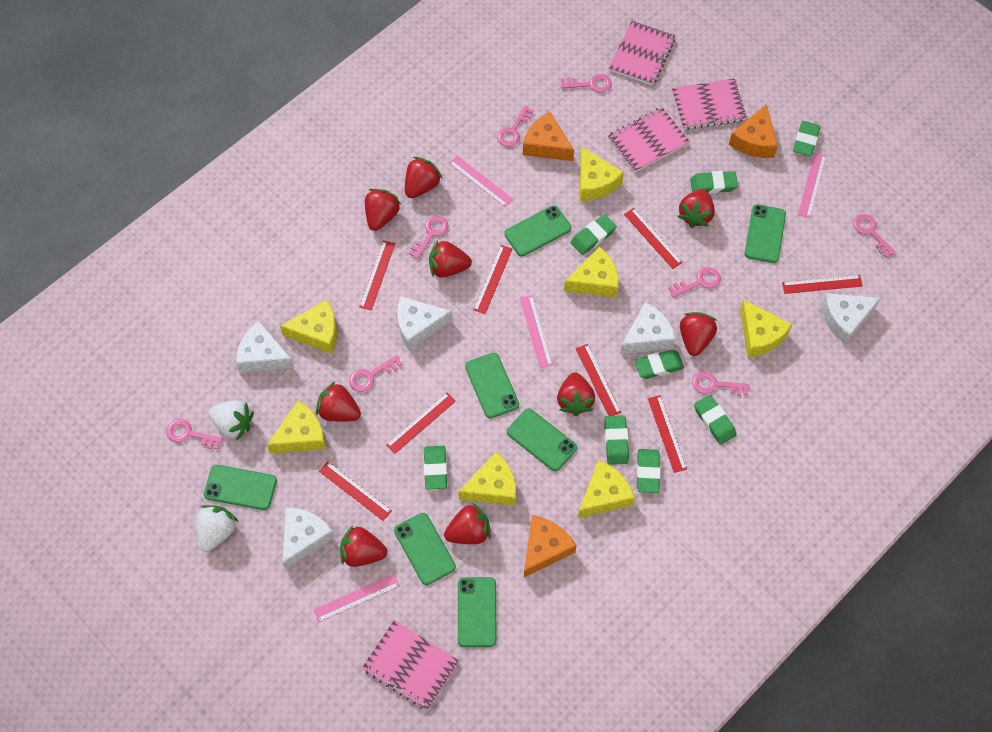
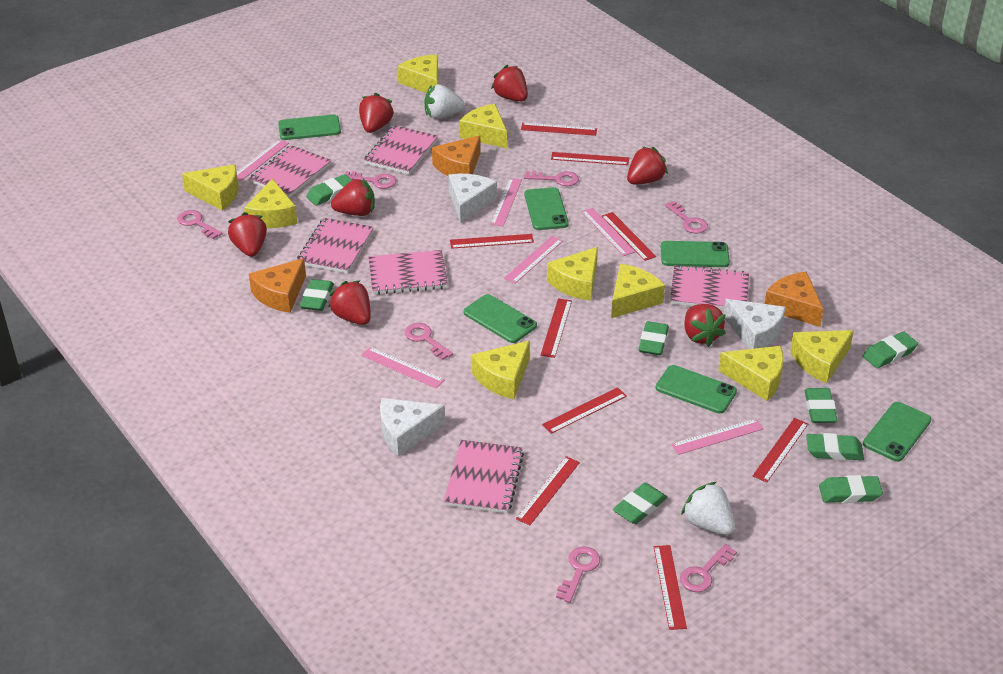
green phone: [204,465,277,510] [394,513,456,585] [458,577,497,647] [465,353,519,418] [504,205,571,256] [507,408,577,471] [744,204,786,263] = 7 -> [278,115,341,140] [464,294,537,343] [525,187,569,230] [656,365,737,414] [661,241,730,267] [863,402,931,462] = 6
pink key: [166,419,223,449] [349,355,402,392] [409,216,449,259] [497,106,534,147] [560,74,612,93] [668,267,721,297] [692,372,750,396] [853,214,896,258] = 8 -> [177,210,223,239] [345,171,396,189] [405,323,453,360] [524,171,579,186] [556,546,600,603] [665,201,708,234] [680,544,737,592] = 7
pink notebook: [362,620,459,710] [608,107,690,173] [609,21,676,85] [672,79,747,130] = 4 -> [249,145,331,198] [297,218,374,274] [364,125,438,175] [368,250,448,295] [444,440,524,514] [670,265,749,310] = 6
pink ruler: [313,574,400,622] [449,155,513,207] [520,295,553,368] [798,153,826,218] = 4 -> [237,139,289,181] [361,347,445,389] [490,178,522,227] [504,236,563,284] [581,208,635,256] [671,419,764,455] = 6
red ruler: [319,462,392,521] [359,240,395,310] [386,392,456,454] [473,245,512,314] [576,344,621,416] [624,208,683,269] [648,395,687,473] [782,275,863,294] = 8 -> [450,234,534,249] [516,456,580,525] [521,123,597,136] [541,298,572,358] [542,387,627,434] [551,152,629,165] [601,212,656,261] [654,545,687,630] [753,418,808,483] = 9
red strawberry: [316,382,361,422] [340,525,387,567] [365,189,401,231] [405,157,442,198] [429,240,472,278] [444,503,491,544] [557,372,595,416] [677,189,715,228] [680,312,717,356] = 9 -> [228,212,267,257] [328,280,371,325] [331,179,375,216] [359,93,394,133] [491,65,528,101] [627,147,668,184] [684,304,726,347] = 7
white cheese: [236,321,294,373] [282,507,335,570] [397,296,452,350] [620,302,676,354] [822,293,881,344] = 5 -> [380,398,445,456] [449,174,497,223] [724,299,786,349] = 3
yellow cheese: [267,400,326,453] [280,300,337,354] [458,451,516,506] [564,247,619,298] [578,460,635,518] [580,146,624,201] [740,299,792,357] = 7 -> [182,164,239,211] [244,179,298,228] [397,55,438,93] [459,104,507,148] [472,341,530,399] [547,247,598,301] [611,264,665,318] [718,346,783,401] [790,330,854,383] = 9

